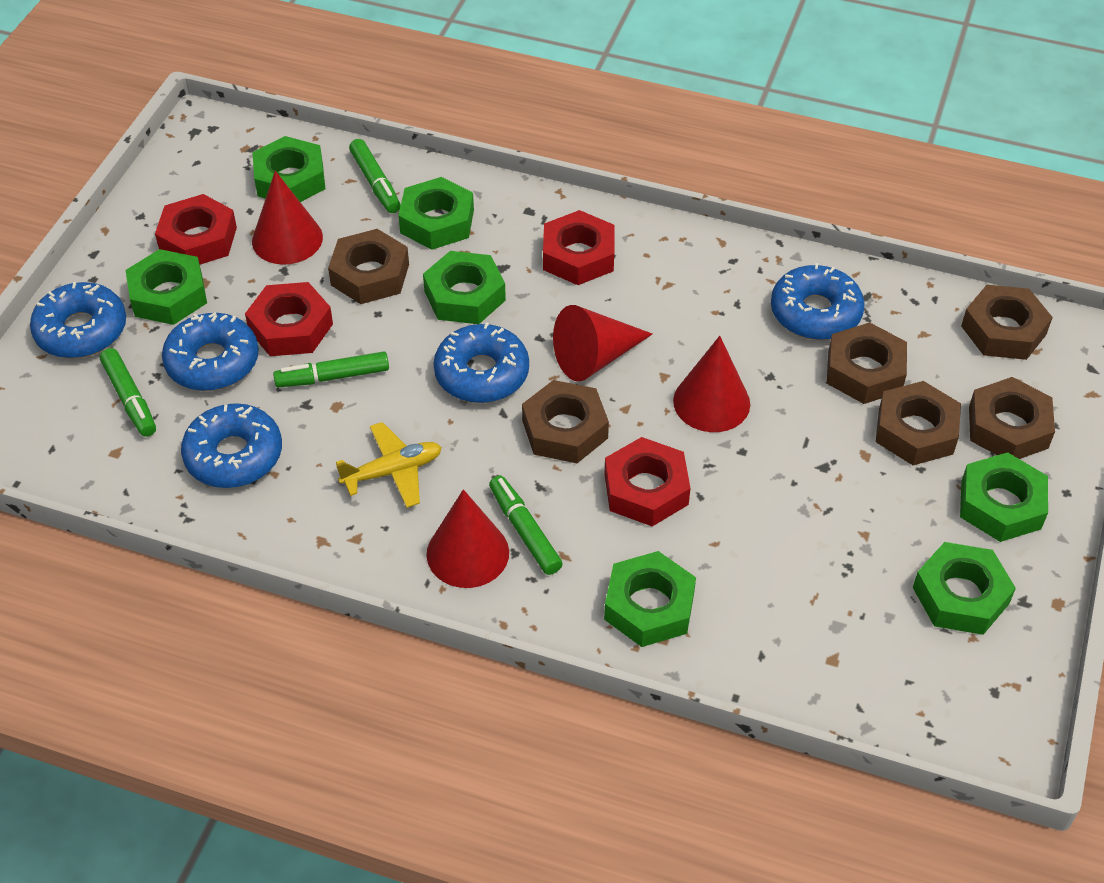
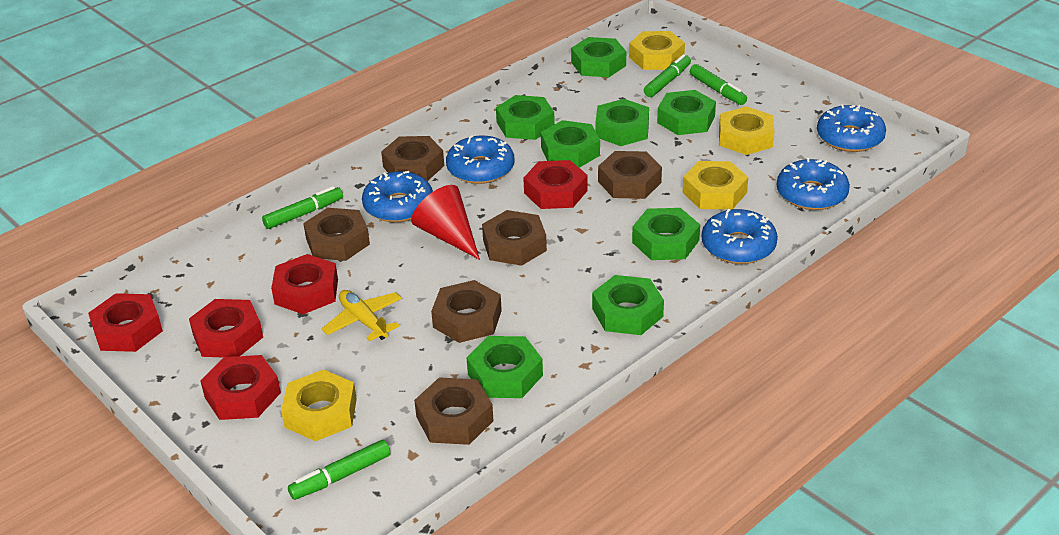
green nut: [126,249,207,325] [252,136,325,202] [398,177,474,250] [423,251,506,324] [604,551,696,647] [913,542,1016,635] [960,452,1048,542] = 7 -> [467,336,543,398] [496,95,555,140] [541,120,600,168] [571,37,626,77] [592,275,664,335] [596,99,649,146] [632,208,700,260] [657,90,716,135] = 8
red cone: [252,171,323,265] [427,489,509,588] [553,305,652,381] [673,336,750,432] = 4 -> [411,185,480,260] = 1
red nut: [155,194,237,265] [245,282,333,356] [543,210,614,285] [604,437,691,526] = 4 -> [88,293,163,352] [189,299,263,358] [200,355,281,420] [271,254,338,314] [523,160,588,209] = 5
yellow nut: none = 0 -> [281,369,357,441] [629,31,685,70] [683,161,748,209] [719,106,774,155] = 4

